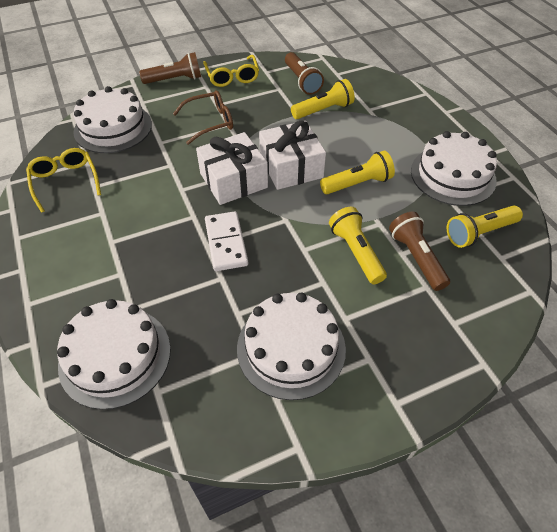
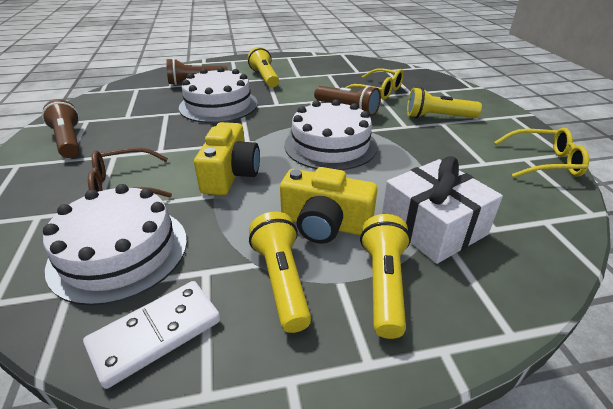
white cake: [57,299,171,410] [73,86,152,153] [237,292,346,400] [411,131,497,206] = 4 -> [43,184,187,305] [179,67,258,123] [284,99,377,170] = 3
white gift: [196,132,268,205] [259,121,326,190] = 2 -> [382,156,503,264] = 1
yellow camera: none = 0 -> [194,122,260,195] [280,167,378,244] = 2

